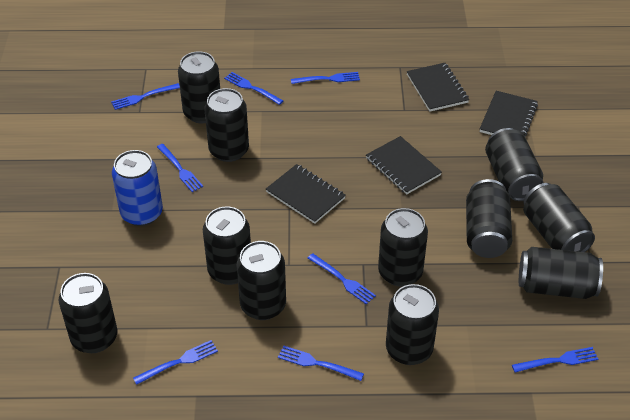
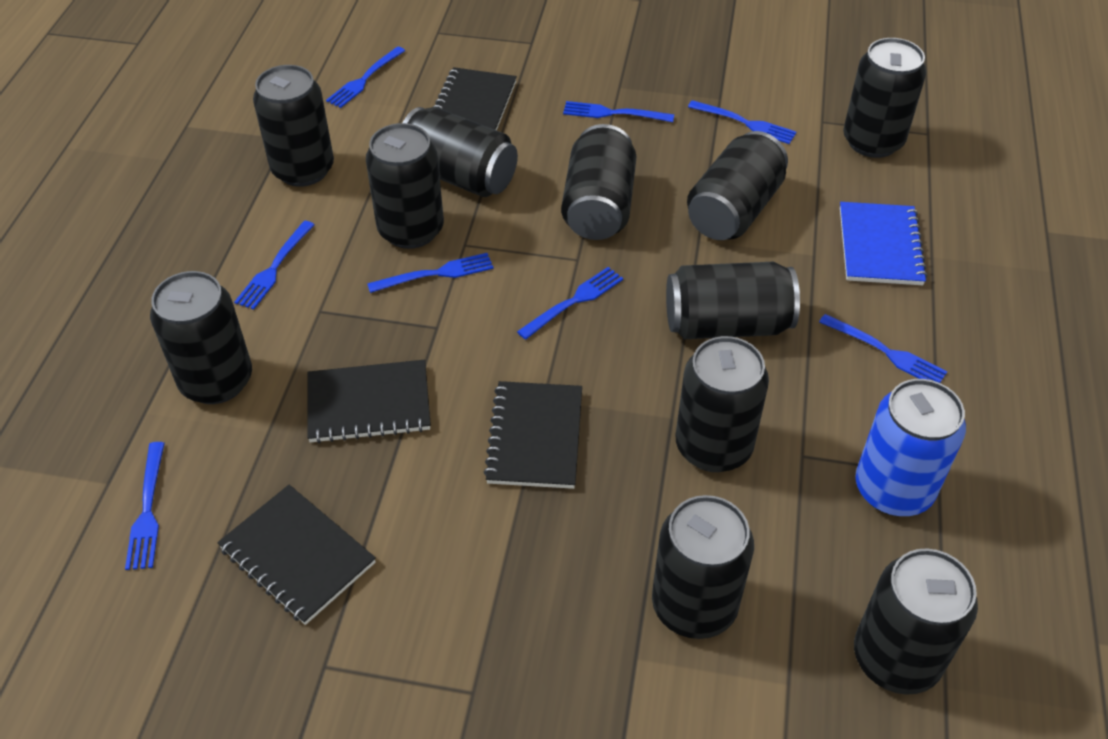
blue notebook: none = 0 -> [840,202,928,285] = 1

